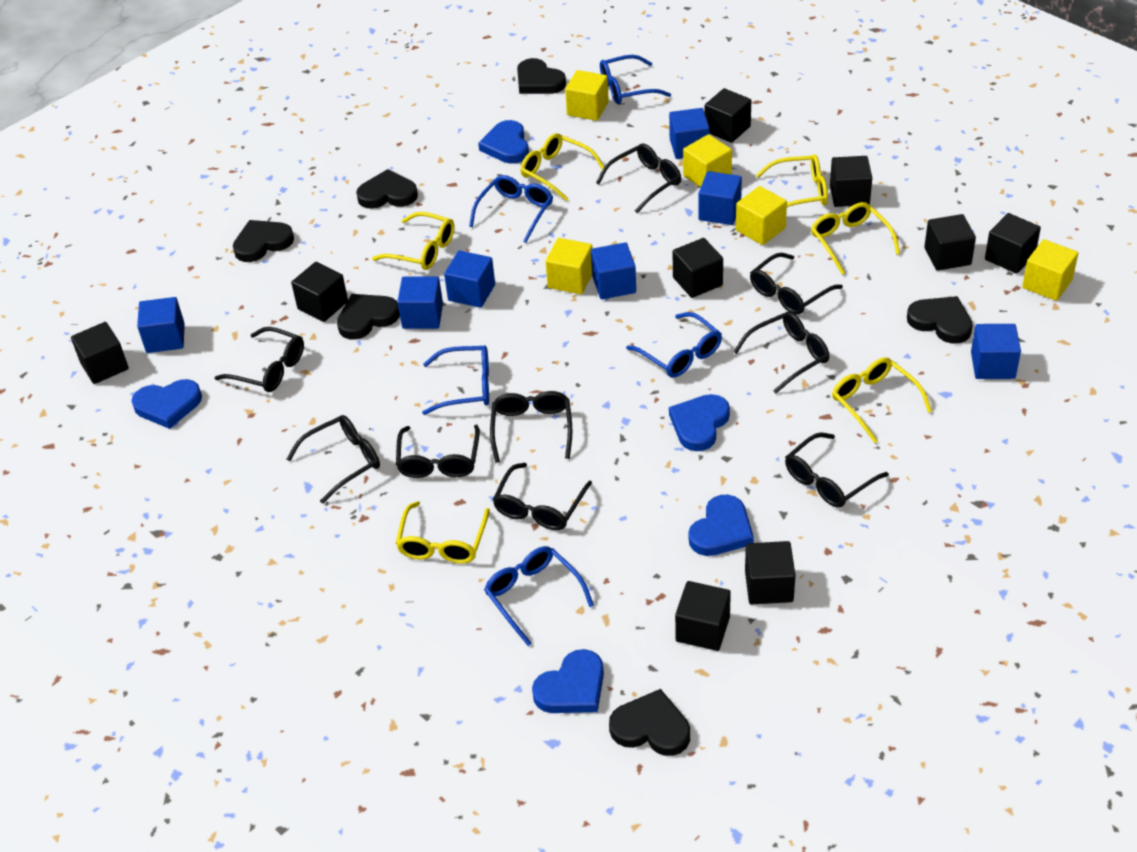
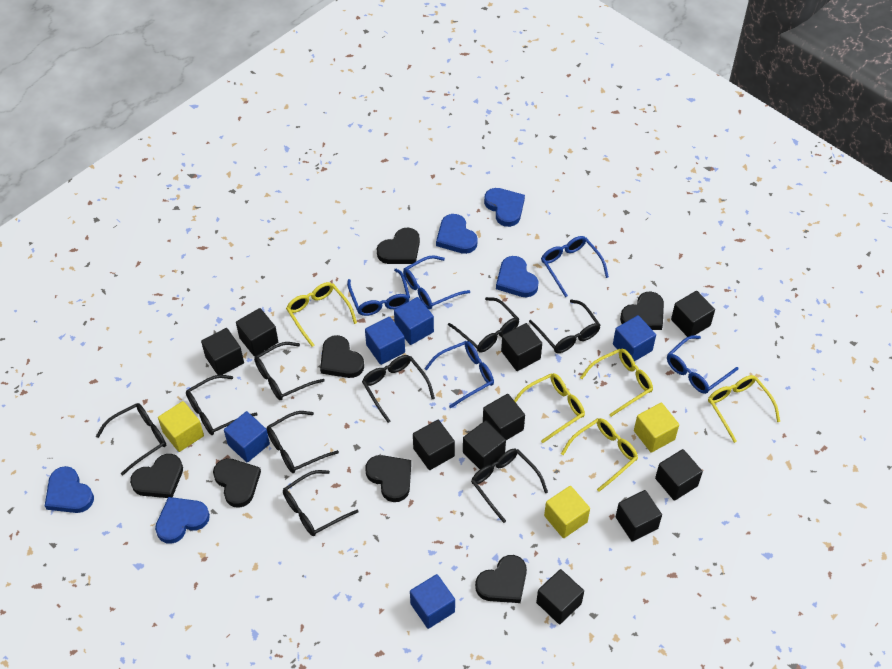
black cube: [71,322,129,384] [291,262,348,322] [673,238,723,298] [675,581,731,651] [705,88,751,143] [745,541,796,605] [830,156,872,207] [924,214,976,271] [985,213,1041,274] = 9 -> [201,328,244,375] [236,308,278,356] [413,420,455,470] [463,420,506,469] [483,394,525,440] [501,323,542,371] [536,569,584,624] [615,490,662,542] [655,449,703,501] [671,291,715,337] = 10
black heart: [233,220,294,262] [337,294,400,339] [356,169,418,209] [517,58,566,94] [609,689,690,756] [907,296,973,344] = 6 -> [130,454,183,498] [213,458,261,508] [320,335,364,378] [365,455,411,502] [377,228,420,264] [475,555,527,603] [620,291,664,330] = 7
blue cube: [137,297,185,353] [397,276,443,329] [444,251,495,308] [591,242,636,299] [669,108,709,159] [699,171,742,225] [971,324,1021,379] = 7 -> [224,411,270,463] [365,317,405,365] [394,297,434,345] [410,574,455,629] [613,315,656,362] = 5
yellow cube: [545,238,593,294] [565,70,609,121] [683,134,732,188] [736,186,787,245] [1022,239,1078,301] = 5 -> [158,401,204,452] [544,486,590,538] [634,403,679,453] = 3
yellow glasses: [372,212,454,270] [395,501,490,564] [521,133,605,201] [756,154,828,207] [811,202,900,275] [832,357,932,443] = 6 -> [286,282,357,347] [514,373,585,443] [561,418,638,492] [580,349,653,417] [708,375,780,443] = 5

